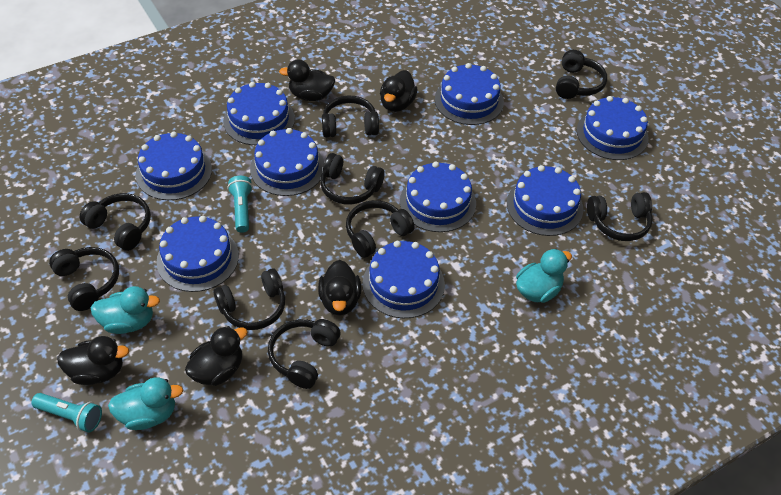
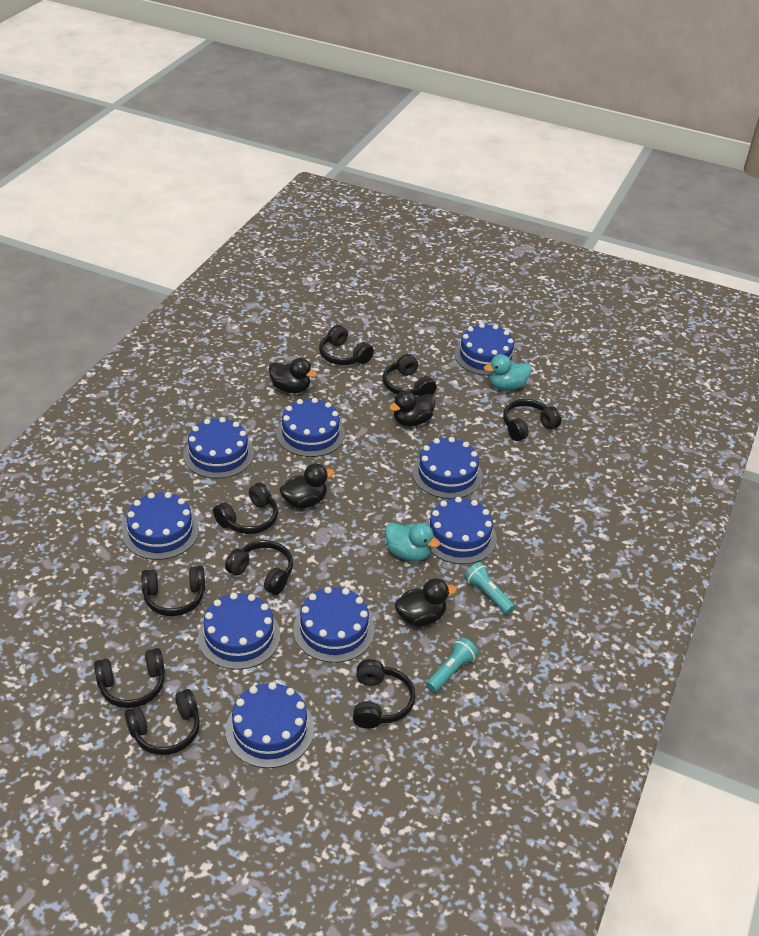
black duck: [57,336,129,385] [185,326,248,386] [279,59,335,101] [318,260,361,316] [380,70,418,112] = 5 -> [269,358,317,393] [279,463,335,508] [389,391,435,426] [395,578,457,627] = 4
turquoise duck: [91,286,160,334] [108,377,183,430] [516,249,572,303] = 3 -> [385,522,440,561] [484,354,532,390] = 2

